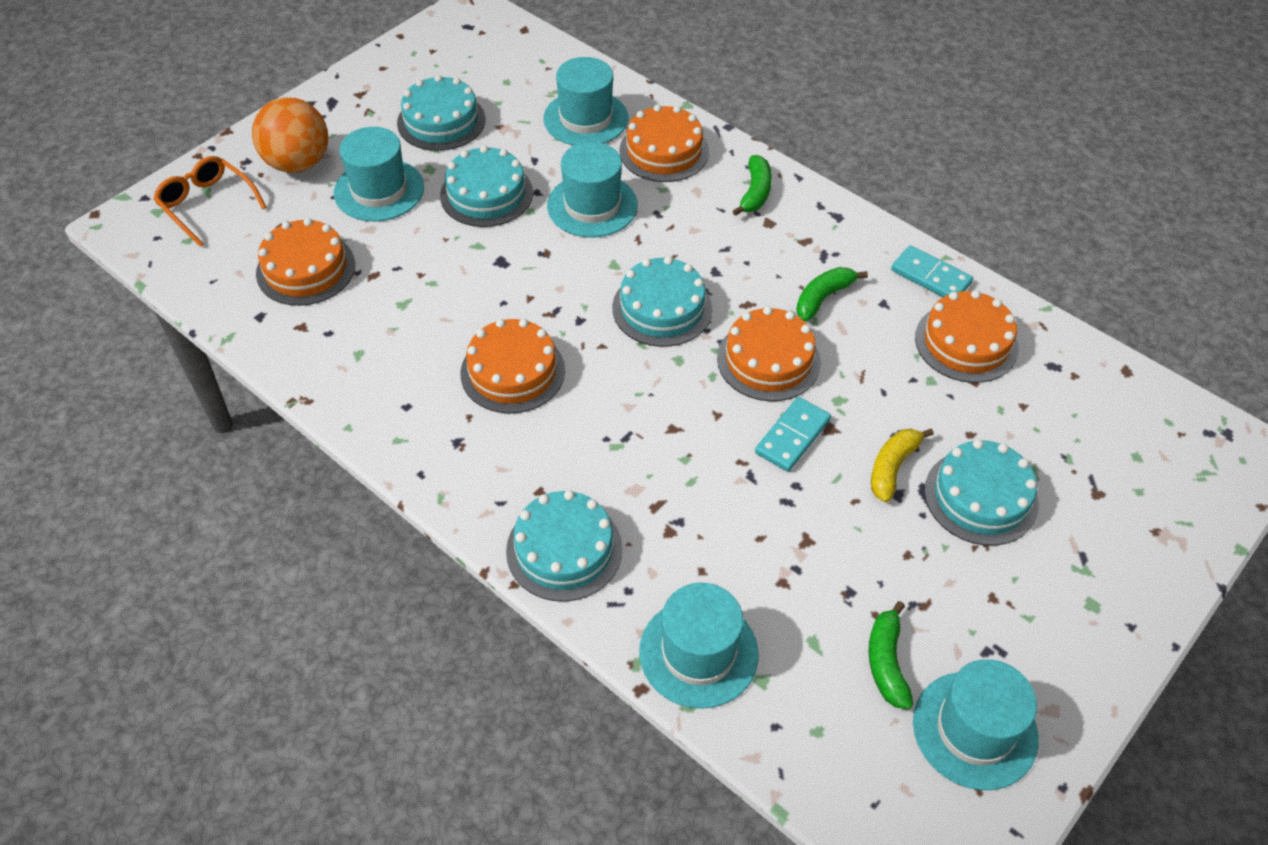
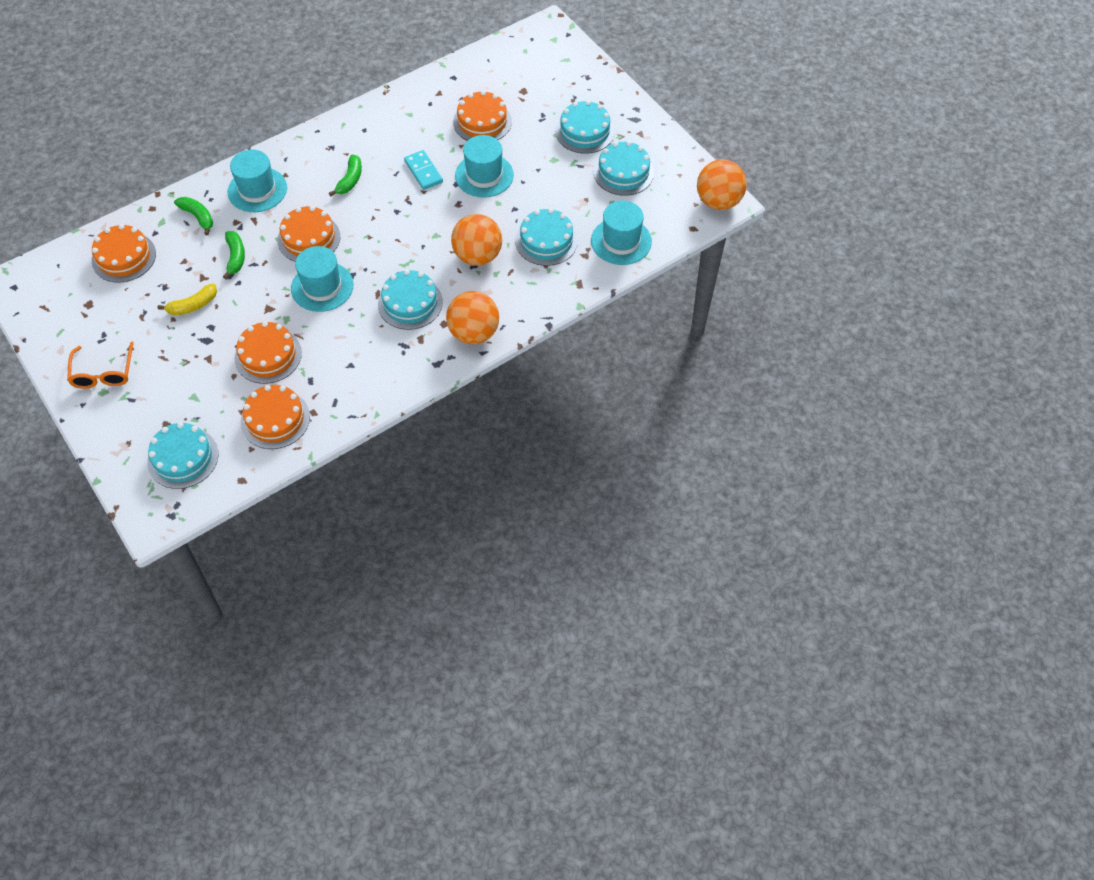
orange ball: [252,97,329,173] = 1 -> [446,291,499,344] [451,214,502,266] [697,160,747,210] = 3
turquoise domino: [755,397,831,472] [891,245,973,297] = 2 -> [404,150,443,190] = 1
turquoise hat: [334,127,424,221] [543,57,628,146] [547,142,638,237] [639,582,759,709] [913,659,1039,790] = 5 -> [228,149,287,212] [291,246,354,312] [455,135,514,198] [591,201,652,265] = 4

